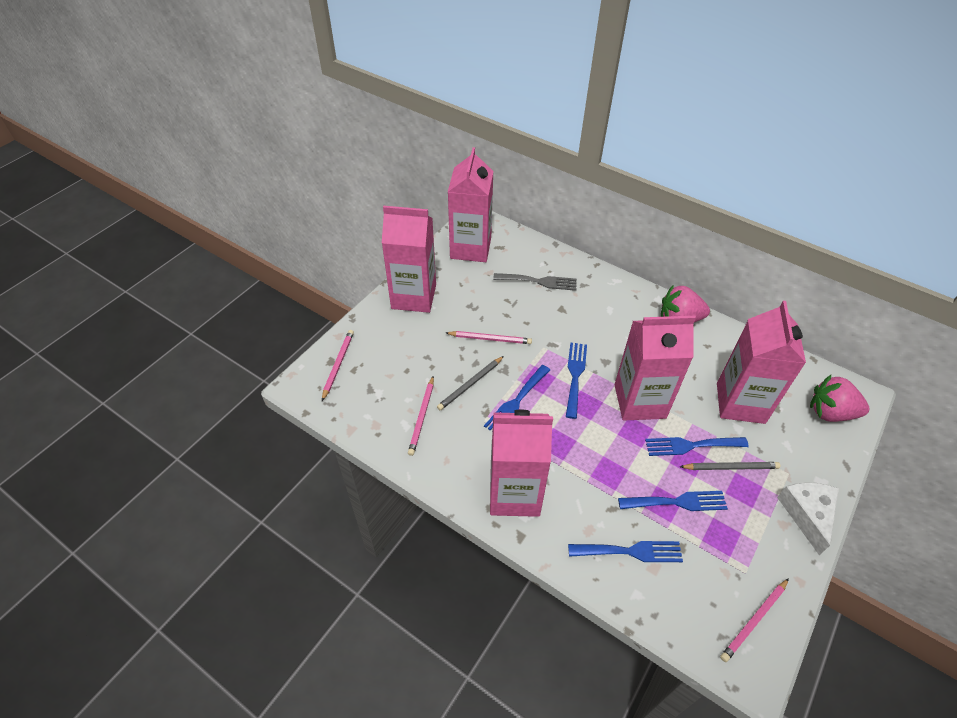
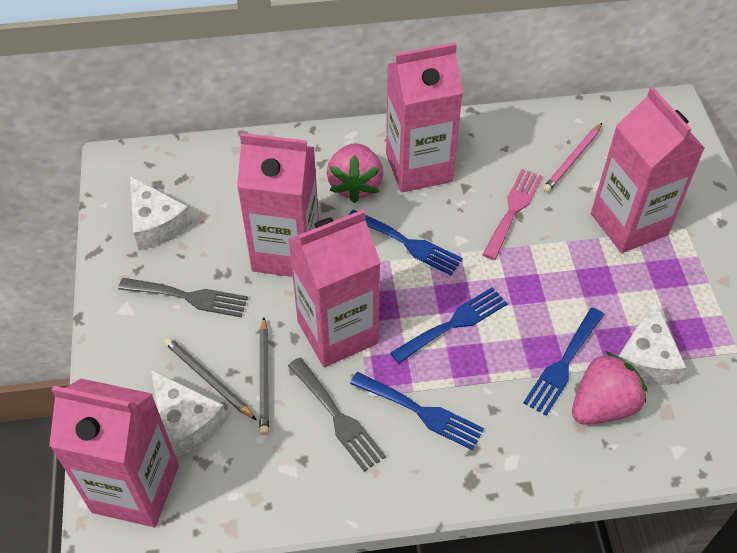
blue fork: [484,365,550,432] [566,343,587,419] [568,541,683,562] [618,491,728,511] [645,437,749,456] = 5 -> [349,210,463,275] [350,372,484,451] [390,287,508,364] [523,308,604,416] = 4
grey fork: [493,273,577,291] = 1 -> [118,278,248,317] [288,358,386,472] = 2
pink fork: none = 0 -> [482,169,543,260] = 1
pink pencil: [322,330,354,401] [408,376,434,456] [446,331,532,344] [720,578,789,662] = 4 -> [543,123,602,193] = 1
white cheese: [777,482,839,555] = 1 -> [130,176,192,250] [151,370,227,457] [618,300,687,385] = 3

